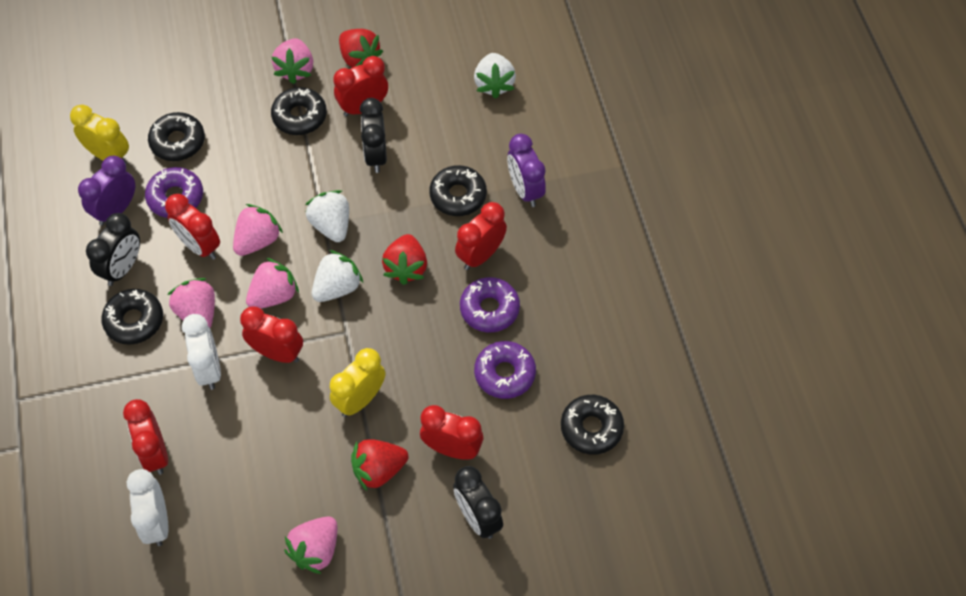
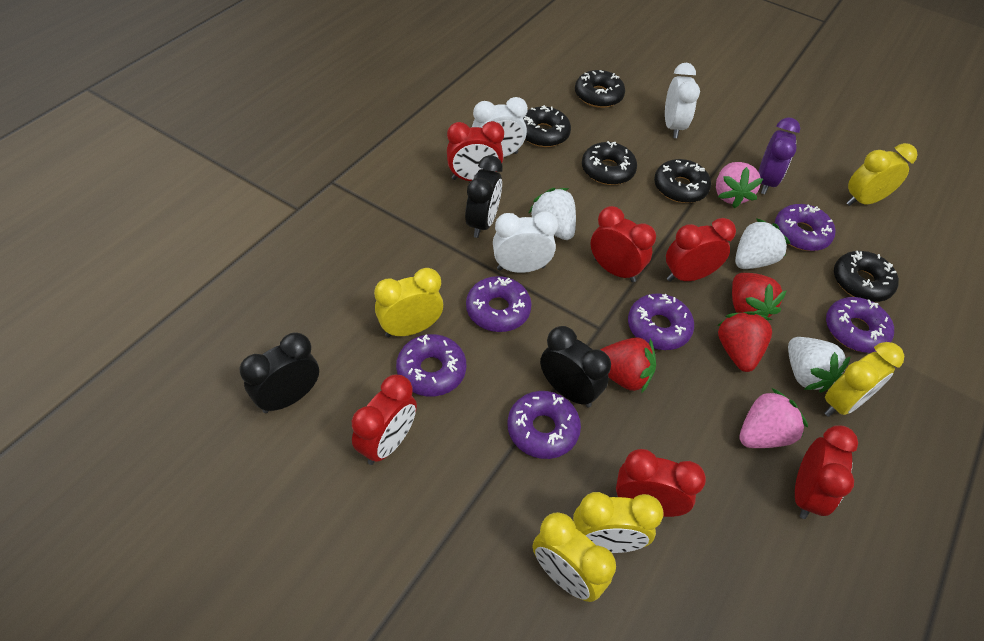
pink strawberry: [167,278,215,328] [233,204,283,256] [246,258,299,309] [272,38,313,84] [284,517,337,574] = 5 -> [716,162,763,208] [739,388,808,448] = 2
purple clock: [78,156,135,226] [507,134,546,207] = 2 -> [758,117,800,194] = 1
purple donut: [145,167,203,218] [460,277,520,332] [474,341,536,399] = 3 -> [396,334,466,396] [466,276,532,332] [507,391,581,459] [628,294,694,350] [775,204,835,251] [826,297,894,353] = 6
white clock: [127,469,169,546] [182,314,221,390] = 2 -> [472,97,528,157] [493,211,558,273] [665,63,700,138] = 3
yellow clock: [70,105,129,164] [330,348,385,417] = 2 -> [374,268,443,337] [532,512,616,602] [573,492,663,553] [825,342,904,417] [847,143,918,206] = 5

